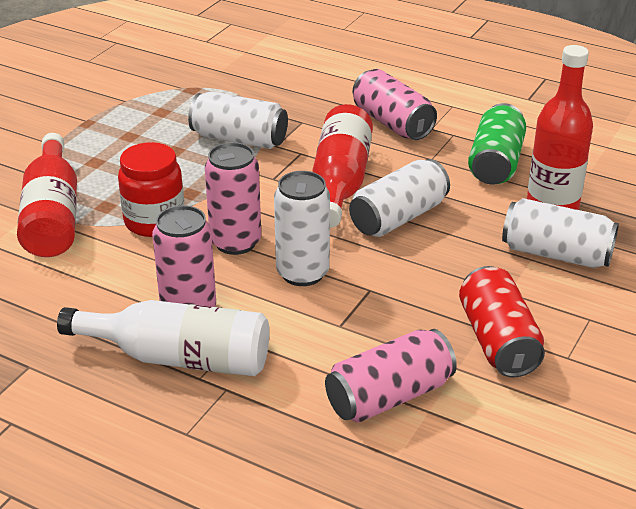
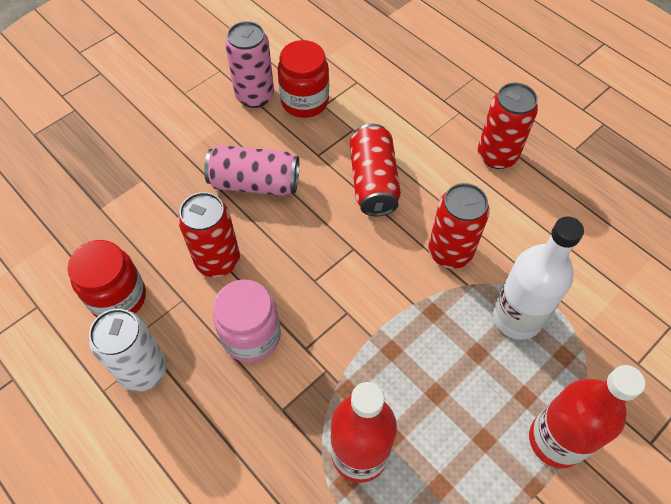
green can: [468,103,526,185] = 1 -> none = 0
pink can: [152,205,216,307] [205,142,261,255] [325,329,457,423] [353,69,437,140] = 4 -> [204,145,299,196] [225,21,274,108] = 2
pink jar: none = 0 -> [213,279,281,362] = 1
red bottle: [17,133,77,257] [312,104,373,228] [527,45,593,210] = 3 -> [330,382,397,483] [529,365,645,469] = 2
red can: [459,266,545,378] = 1 -> [178,192,240,277] [350,124,401,216] [429,183,490,269] [478,83,538,169] = 4
red jar: [118,142,184,237] = 1 -> [67,240,146,317] [278,40,329,118] = 2
white can: [188,91,288,149] [274,171,330,286] [349,159,450,237] [502,198,619,268] = 4 -> [89,309,167,392] = 1

